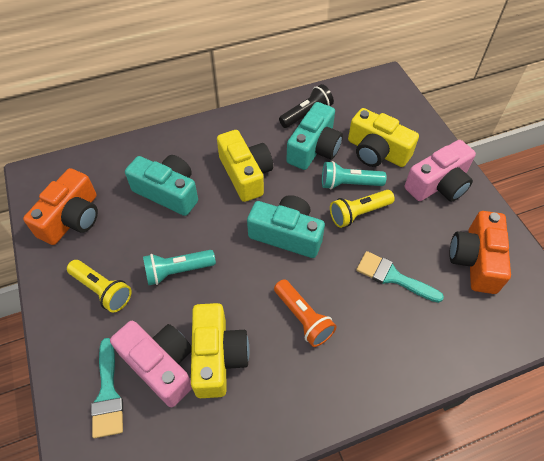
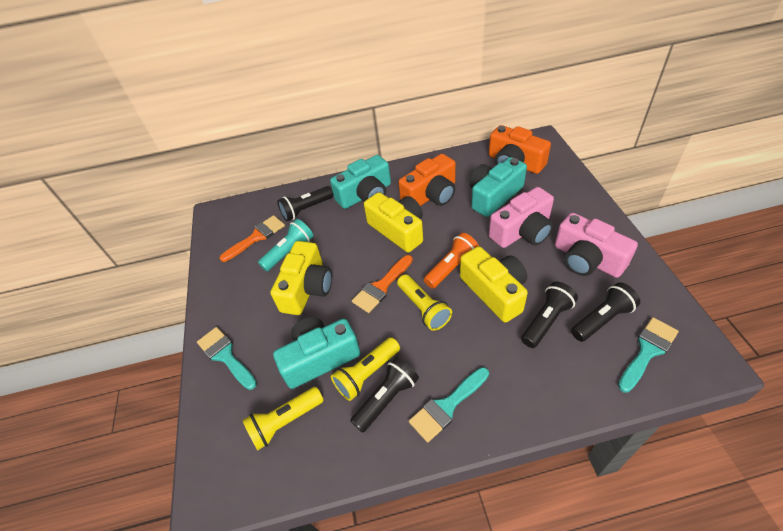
black flashlight: [279,84,334,128] = 1 -> [277,186,333,221] [350,357,419,433] [521,282,578,348] [571,282,640,342] = 4
orange brush: none = 0 -> [220,215,285,262] [352,255,413,313] = 2
turquoise brush: [91,338,123,438] [356,251,444,303] = 2 -> [197,327,257,390] [409,367,489,443] [618,317,679,392] = 3
turquoise flashlight: [143,250,216,286] [322,161,387,190] = 2 -> [258,219,313,271] = 1
yellow flashlight: [67,260,132,312] [330,190,395,228] = 2 -> [242,387,323,451] [331,337,400,401] [397,274,452,331] = 3

